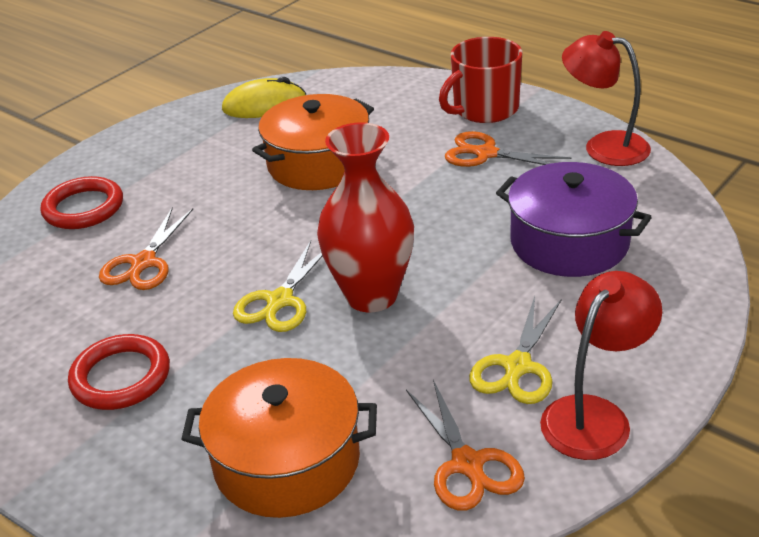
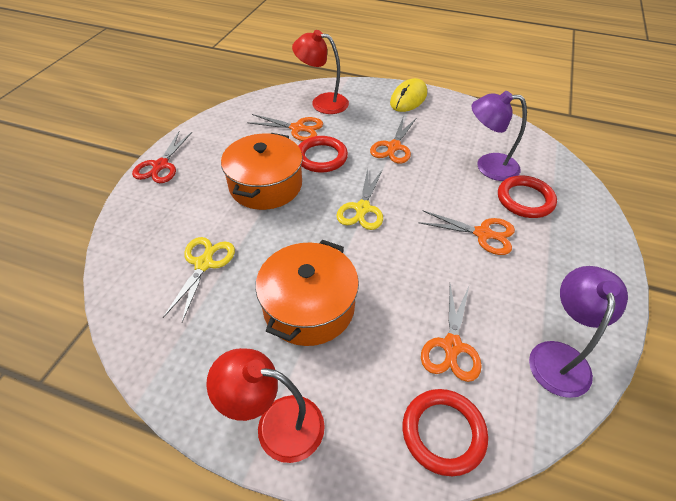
orange scissors: [99,208,193,290] [406,380,525,511] [445,131,572,167] = 3 -> [247,114,323,141] [370,118,416,164] [418,210,515,255] [421,284,482,382] = 4
purple lamp: none = 0 -> [471,91,527,181] [529,266,628,398] = 2
purple pot: [496,162,652,277] = 1 -> none = 0
red mug: [439,37,523,123] = 1 -> none = 0
red ring: [41,176,123,229] [68,334,170,410] = 2 -> [298,136,348,173] [403,389,488,476] [498,176,557,218] = 3
red scissors: none = 0 -> [132,131,192,183] = 1
red vase: [317,122,414,312] = 1 -> none = 0

